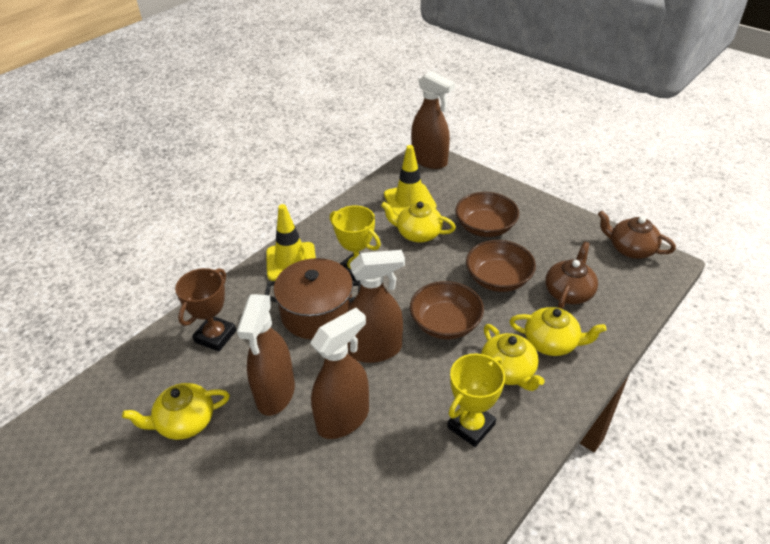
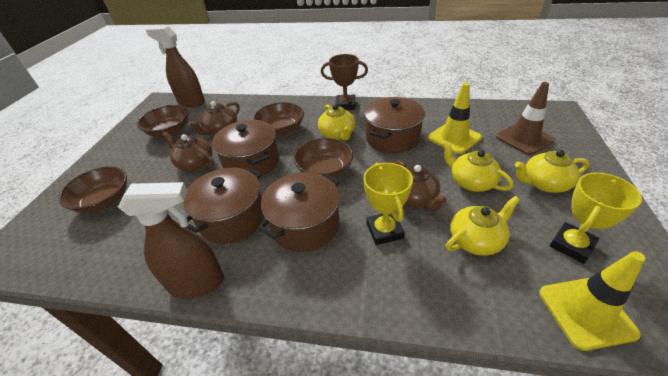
brown bowl: [410,281,484,339] [455,192,519,237] [466,240,536,292] = 3 -> [58,166,127,213] [137,105,189,137] [253,102,304,135] [294,138,353,178] = 4
brown pot: [265,258,361,339] = 1 -> [183,167,264,244] [212,120,279,177] [258,172,340,252] [364,97,425,153] = 4
brown spray bottle: [237,294,295,416] [310,308,369,439] [347,250,405,363] [411,71,455,169] = 4 -> [118,182,224,299] [146,26,205,107] = 2
brown teapot: [545,242,598,309] [598,211,676,259] = 2 -> [162,132,214,171] [188,101,240,135] [395,160,447,211] = 3
brown traffic cone: none = 0 -> [496,82,554,155] = 1

